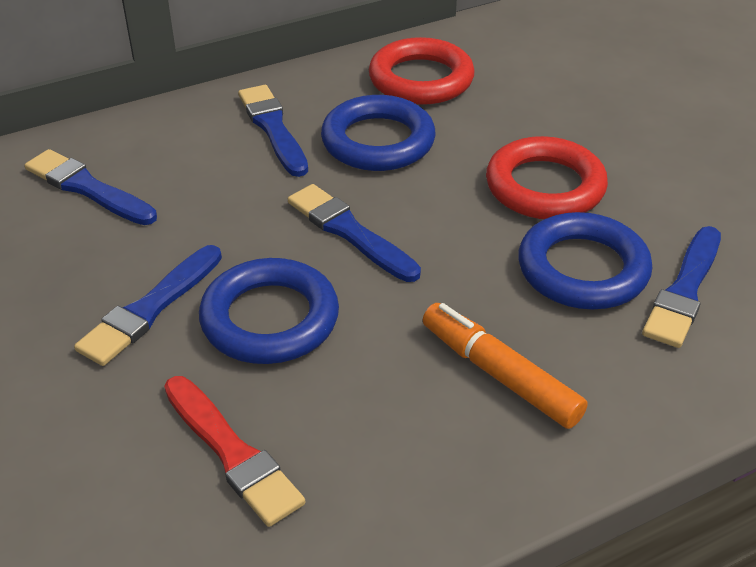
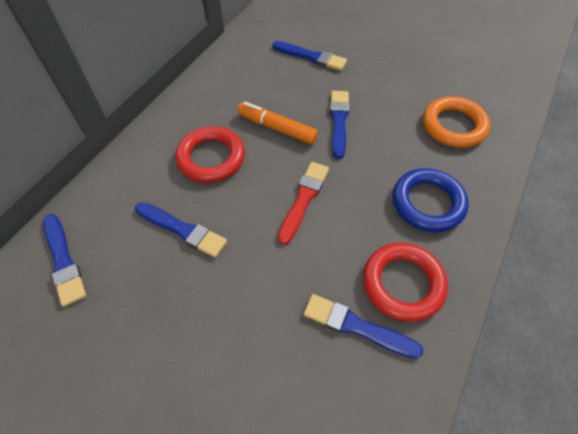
blue ring: [199,258,339,364] [321,95,436,171] [518,212,652,309] = 3 -> [393,168,469,232] = 1
orange ring: none = 0 -> [423,96,490,148] = 1

